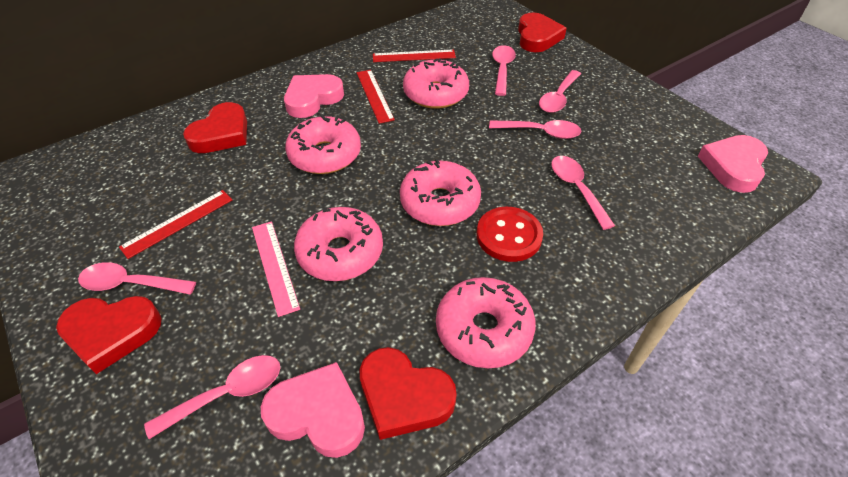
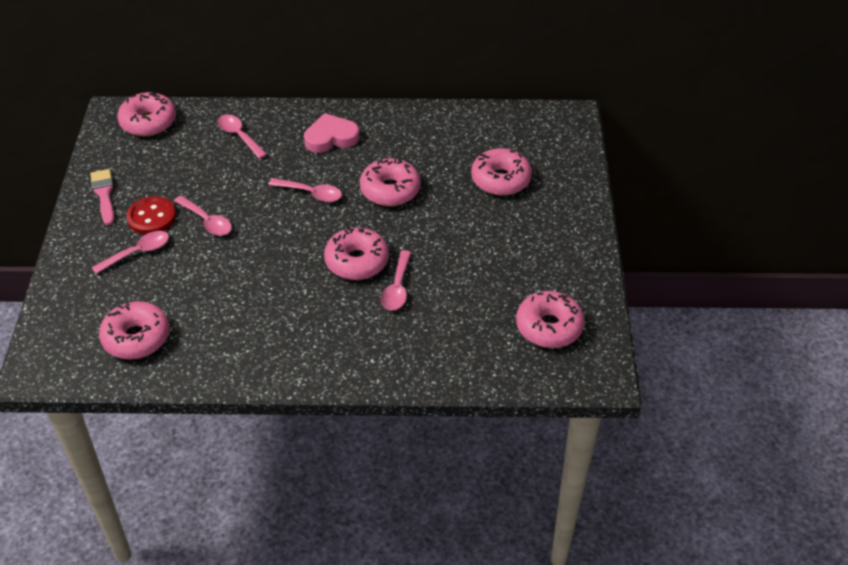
pink brush: none = 0 -> [90,169,114,225] = 1
pink donut: [285,115,361,174] [294,207,383,281] [400,159,481,226] [403,58,469,109] [436,277,536,368] = 5 -> [99,301,169,360] [117,92,176,136] [324,228,389,280] [360,158,421,206] [471,148,532,196] [516,291,585,348] = 6
pink heart: [261,362,365,458] [284,74,344,118] [698,135,768,193] = 3 -> [304,113,360,153] = 1
pink ruler: [252,221,300,317] = 1 -> none = 0
pink spoon: [78,262,196,295] [144,355,280,439] [489,120,582,139] [492,45,516,96] [539,70,581,113] [551,156,615,230] = 6 -> [92,231,169,274] [174,196,232,236] [217,114,267,159] [269,178,342,202] [381,250,411,310] = 5
red heart: [56,296,161,374] [183,102,247,153] [359,347,457,440] [518,13,567,52] = 4 -> none = 0
red ruler: [119,190,232,259] [357,70,395,124] [373,50,456,62] = 3 -> none = 0

